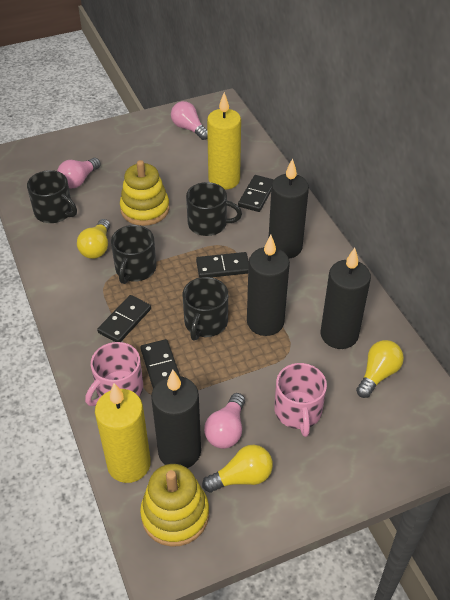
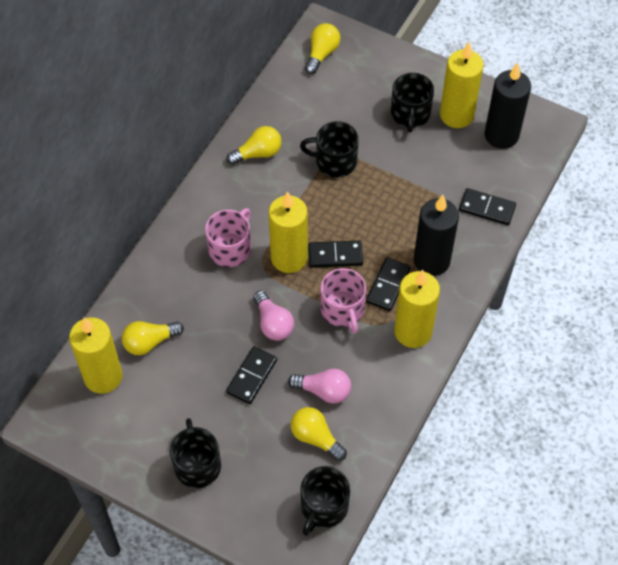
black candle: [151,370,201,468] [247,235,290,336] [269,158,309,259] [321,248,371,349] = 4 -> [414,195,459,276] [485,63,531,149] = 2
pink light bulb: [57,158,101,188] [171,101,208,140] [204,393,245,449] = 3 -> [253,291,294,341] [288,369,351,404] = 2
yellow candle: [95,383,151,483] [207,92,241,190] = 2 -> [69,317,122,394] [269,191,308,273] [394,270,440,348] [440,42,484,128] = 4
yellow light bulb: [77,219,110,259] [202,445,273,493] [356,340,404,398] = 3 -> [122,321,184,355] [226,126,281,165] [291,407,347,461] [305,23,340,74] = 4
yellow stacking toy: [120,160,170,226] [140,464,209,547] = 2 -> none = 0

